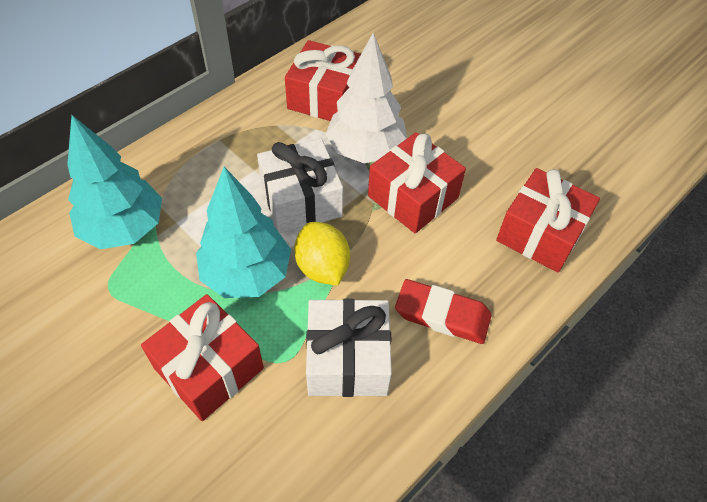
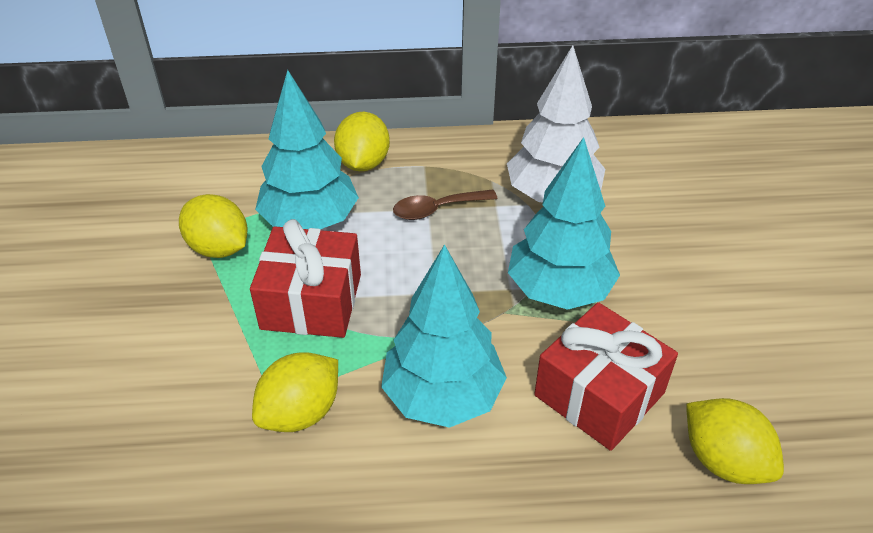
brown spoon: none = 0 -> [393,189,497,220] = 1
red eraser: [395,279,492,344] = 1 -> none = 0
red gift: [141,294,264,421] [285,40,361,121] [368,132,466,234] [496,168,600,272] = 4 -> [250,219,361,338] [534,302,678,451] = 2
turquoise tree: [67,115,162,249] [196,167,291,298] = 2 -> [255,70,359,229] [381,244,507,428] [508,137,620,310] = 3
white gift: [257,139,343,233] [306,299,392,397] = 2 -> none = 0
yellow lemon: [294,222,350,286] = 1 -> [179,194,248,258] [252,352,338,432] [334,112,390,171] [686,398,784,484] = 4

